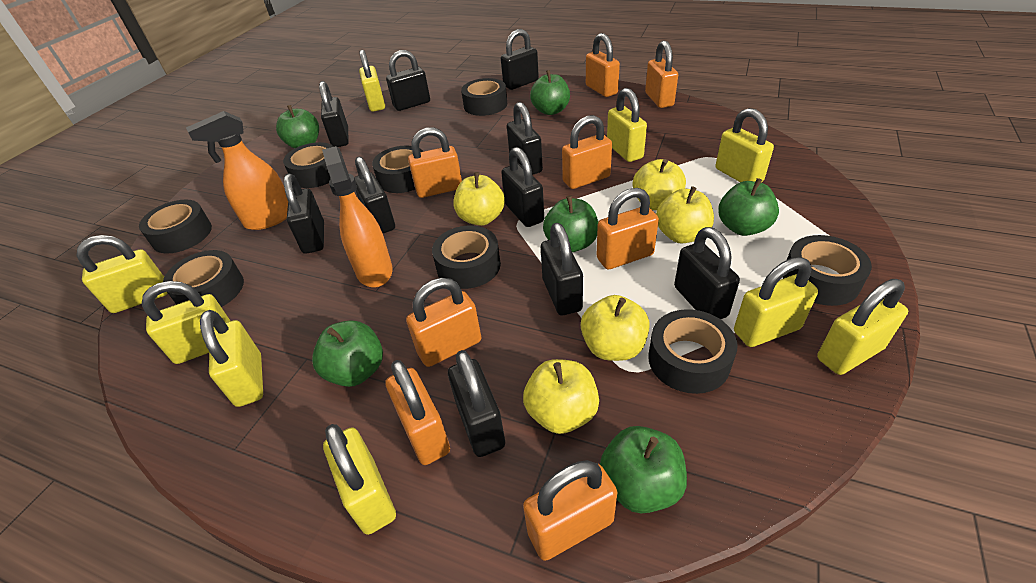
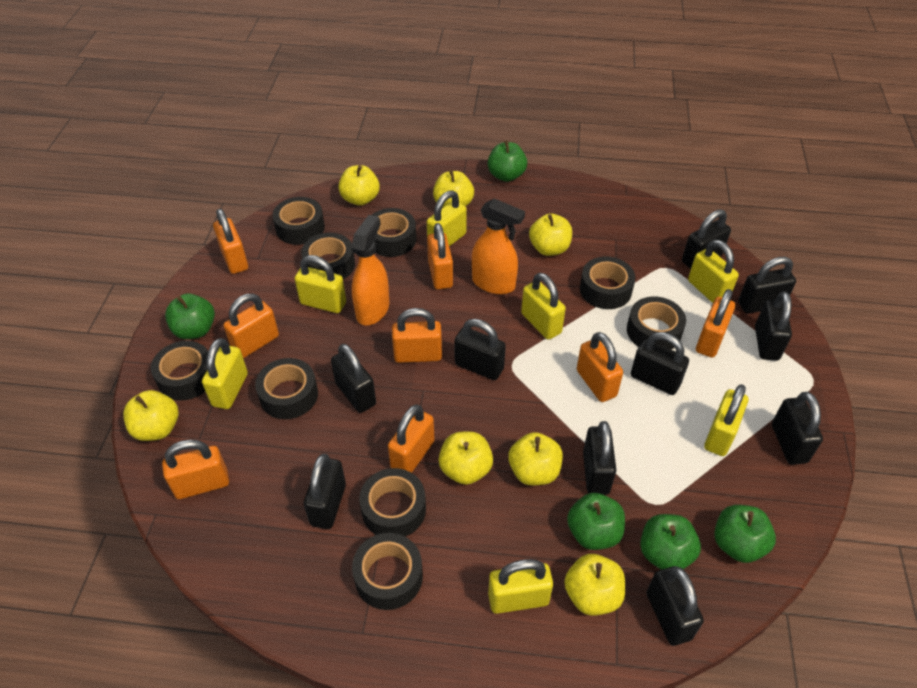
black tape: [139,200,212,253] [163,250,244,307] [283,142,334,188] [372,146,423,193] [432,226,501,289] [461,78,507,116] [648,309,738,394] [783,235,872,306] = 8 -> [151,341,208,401] [255,358,318,419] [272,197,325,245] [301,233,355,279] [352,533,423,610] [359,468,426,537] [372,208,416,257] [580,257,635,309] [627,296,686,350] = 9
green apple: [276,105,319,149] [312,320,383,387] [530,70,570,115] [543,196,598,252] [600,426,687,513] [718,178,779,236] = 6 -> [165,293,215,339] [488,141,527,182] [567,493,625,550] [640,514,701,570] [714,505,776,563] = 5
yellow apple: [454,172,505,226] [523,359,599,434] [581,295,650,361] [633,159,686,210] [656,186,714,243] = 5 -> [123,390,179,441] [338,165,380,206] [433,170,474,208] [439,432,493,485] [508,432,563,486] [529,214,572,256] [564,554,625,616] = 7
yellow padlock: [77,235,168,313] [142,281,230,364] [200,310,263,407] [323,424,396,535] [359,50,385,112] [607,88,647,162] [716,108,774,183] [734,257,818,347] [817,279,908,375] = 9 -> [202,338,248,409] [295,255,346,313] [427,191,467,246] [488,559,553,614] [521,273,566,340] [688,240,739,303] [704,384,748,456] = 7

